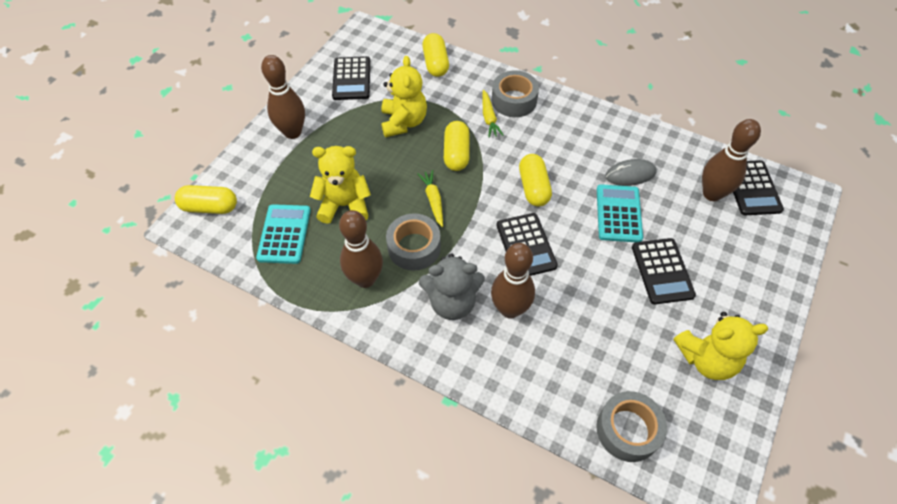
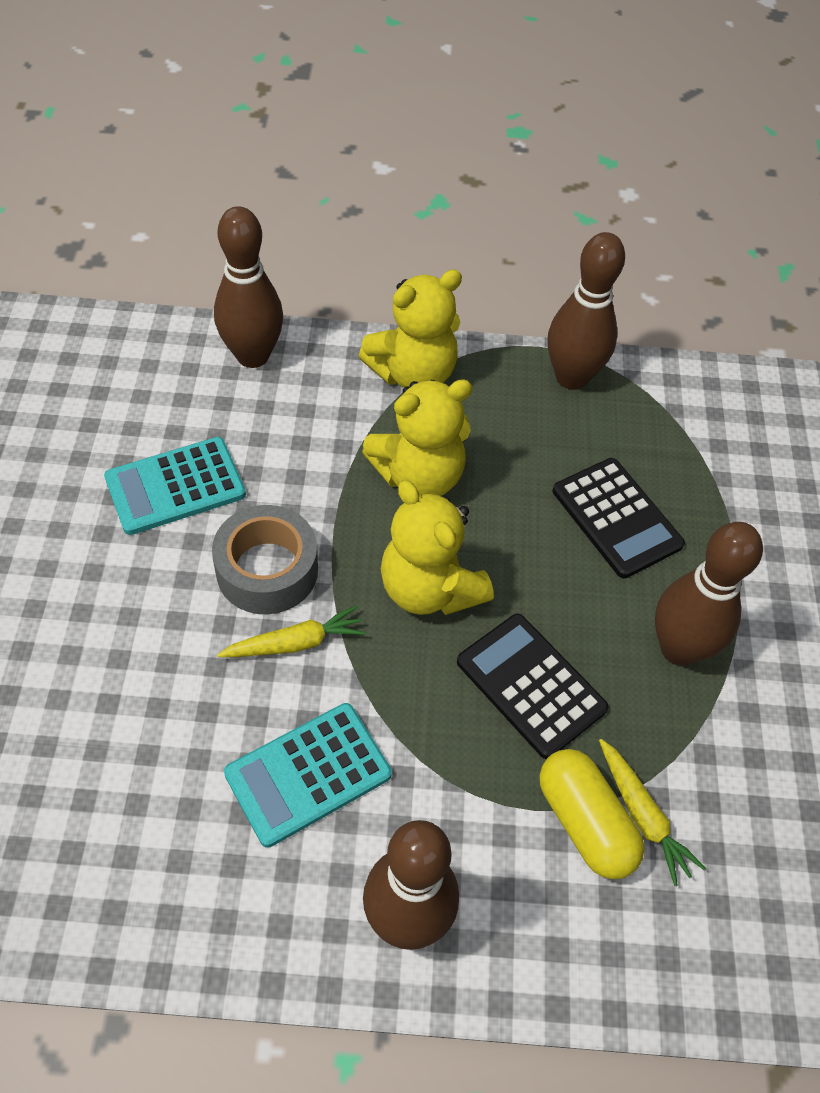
black calculator: [332,56,370,100] [496,213,558,276] [632,238,696,304] [733,160,784,215] = 4 -> [457,614,609,759] [553,458,685,579] = 2
grey mouse: [605,159,657,186] = 1 -> none = 0
grey tape: [386,213,441,271] [492,70,539,117] [596,391,667,462] = 3 -> [212,505,318,614] = 1
grey teddy bear: [419,253,485,320] = 1 -> none = 0
yellow capsule: [175,185,237,214] [422,33,449,77] [444,121,470,171] [519,154,552,207] = 4 -> [539,749,645,879] = 1

